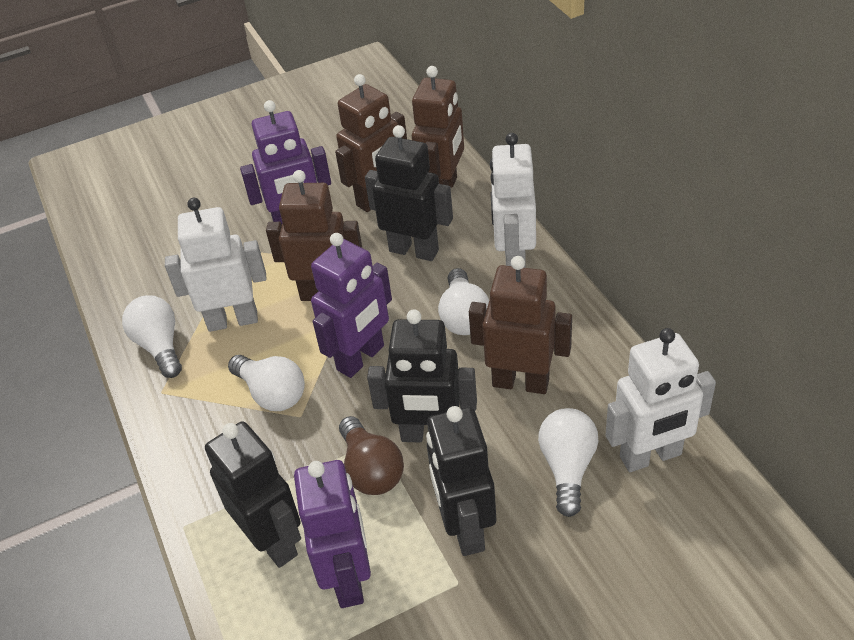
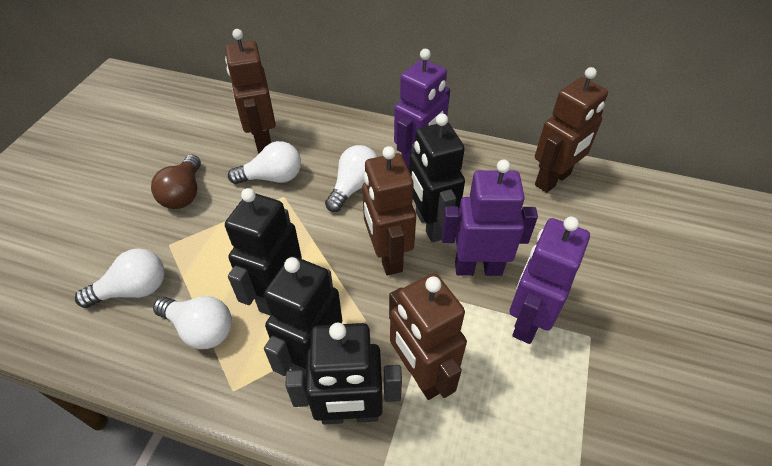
white robot: [165,198,267,332] [490,133,536,268] [606,328,716,472] = 3 -> none = 0

